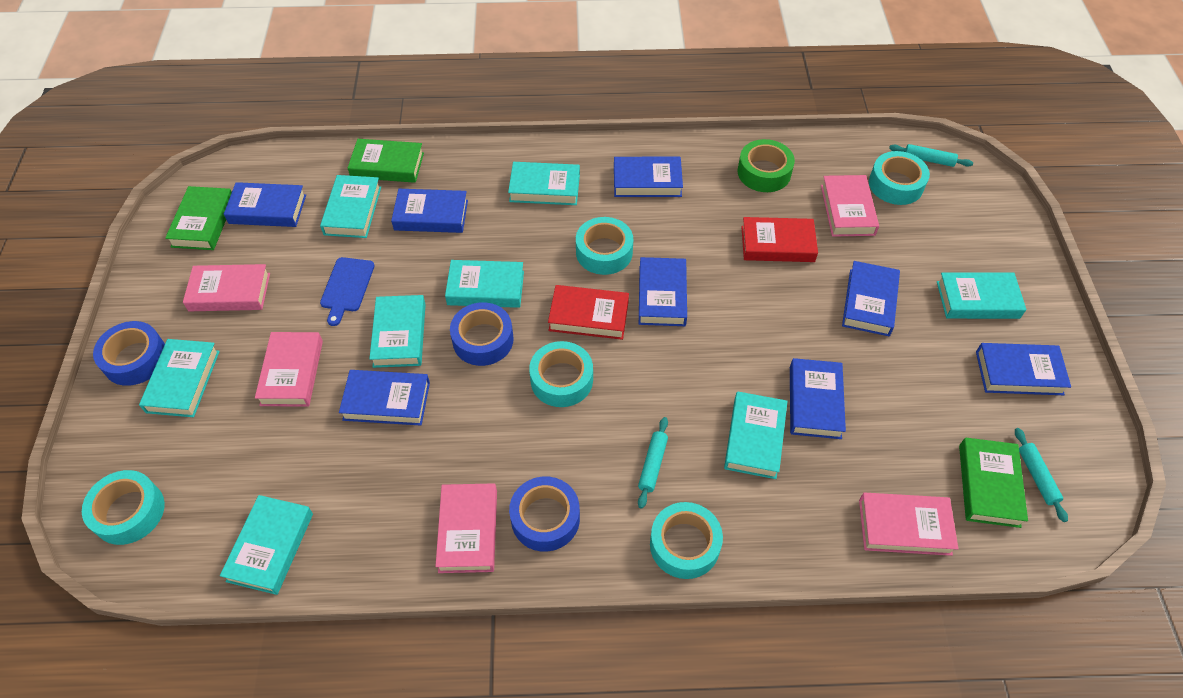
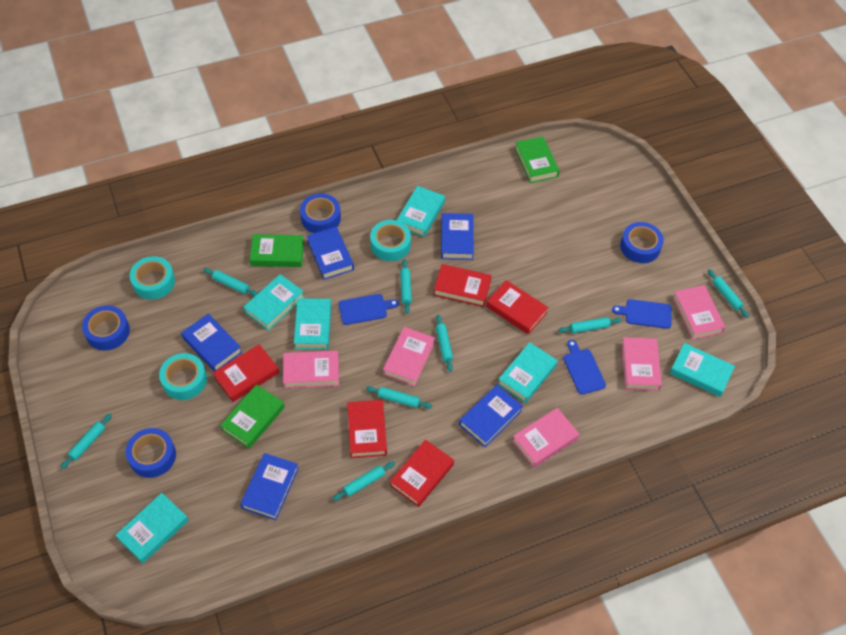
blue book: [224,182,306,227] [339,370,430,426] [391,189,468,233] [614,157,683,197] [639,257,687,326] [790,358,846,439] [842,261,900,336] [976,343,1071,395] = 8 -> [181,314,242,371] [240,453,299,520] [307,227,354,280] [441,213,474,260] [459,385,523,447] = 5
blue cutting board: [320,257,375,326] = 1 -> [339,294,399,325] [563,340,606,395] [612,299,672,329] = 3
blue tape: [93,321,165,386] [450,302,514,366] [509,476,580,552] = 3 -> [82,306,130,350] [125,428,176,478] [300,194,341,233] [620,222,664,263] = 4
green tape: [738,139,795,192] = 1 -> none = 0
red book: [548,285,629,340] [741,217,818,262] = 2 -> [213,344,279,402] [347,400,387,458] [390,440,454,507] [434,264,492,307] [486,280,549,334] = 5
turquoise book: [139,339,220,417] [220,495,313,595] [320,175,381,238] [369,295,426,368] [445,260,524,308] [508,162,580,205] [724,391,787,479] [937,272,1026,319] = 8 -> [116,493,189,563] [243,274,304,331] [294,298,331,349] [396,186,445,237] [498,342,558,403] [669,343,735,397] = 6
turquoise rolling pin: [638,417,668,509] [889,144,973,167] [1015,428,1068,522] = 3 -> [60,414,112,469] [203,268,258,296] [333,461,395,501] [366,386,432,409] [400,260,412,314] [436,315,453,372] [558,317,622,333] [708,269,749,318] = 8
turquoise tape: [82,470,165,545] [529,341,593,407] [576,217,633,275] [650,502,723,579] [869,151,930,205] = 5 -> [130,256,175,300] [159,353,207,400] [370,220,411,261] = 3

